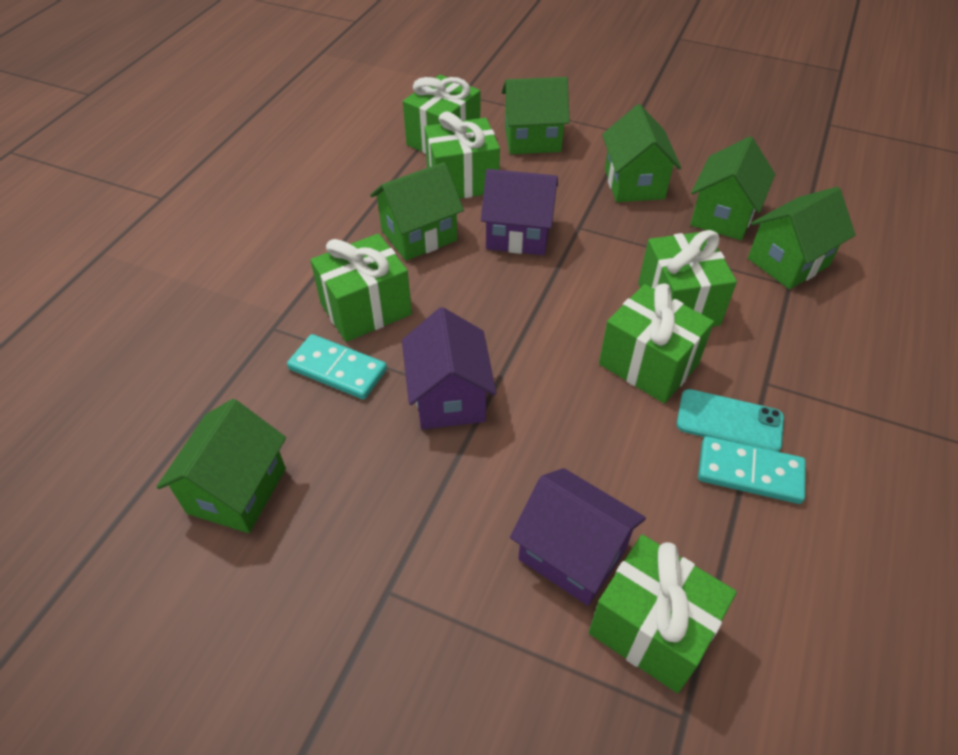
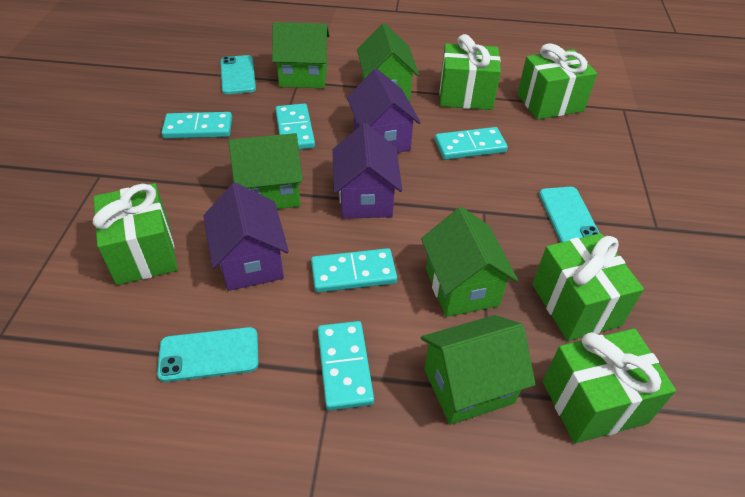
green gift: [310,234,412,342] [403,75,480,154] [424,111,500,199] [589,535,737,693] [599,284,714,403] [638,230,737,327] = 6 -> [93,183,178,285] [439,34,501,110] [517,43,597,120] [532,233,644,341] [543,328,676,443] = 5
green house: [156,399,286,533] [370,162,464,261] [502,77,570,154] [602,104,681,202] [690,136,775,240] [748,187,855,290] = 6 -> [228,133,303,209] [272,22,330,88] [357,24,419,102] [421,207,518,317] [421,315,535,425] = 5
turquoise domino: [287,334,387,400] [698,436,806,504] = 2 -> [162,112,232,139] [275,103,315,150] [311,248,397,293] [318,321,374,411] [435,127,508,160] = 5
turquoise phone: [677,389,784,452] = 1 -> [157,327,258,382] [221,55,256,94] [539,187,600,243] = 3

